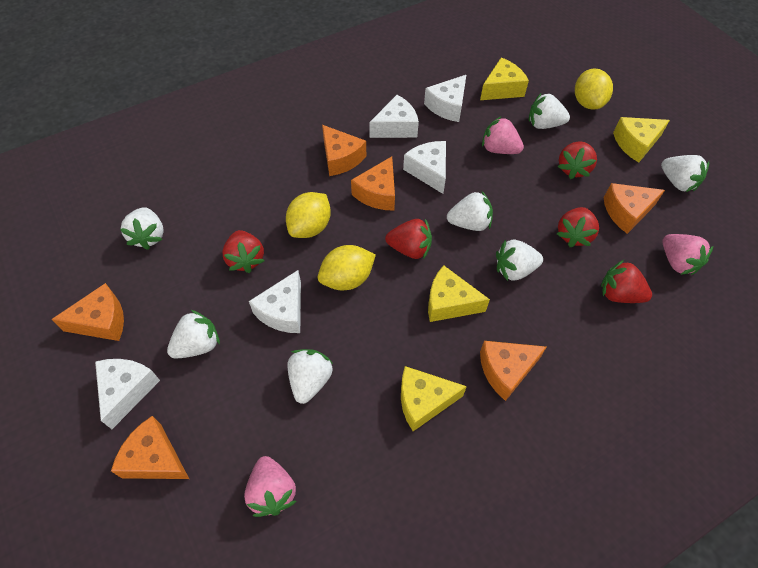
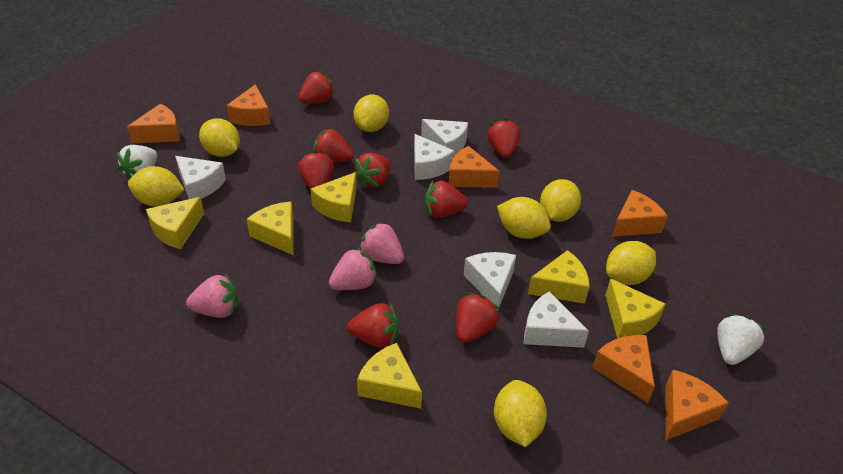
red strawberry: [222,230,264,273] [385,219,432,259] [557,207,599,247] [558,141,597,179] [601,260,652,303] = 5 -> [298,71,335,104] [298,151,334,189] [313,128,354,163] [347,303,399,348] [355,153,391,189] [425,181,468,218] [456,293,499,343] [487,118,521,158] = 8
white strawberry: [120,207,164,250] [167,310,220,359] [287,349,333,404] [447,191,493,231] [496,240,543,281] [529,92,570,129] [661,155,709,192] = 7 -> [117,145,157,179] [717,314,766,365] = 2
yellow cheese: [401,366,467,431] [428,265,490,322] [480,58,529,100] [613,117,670,162] = 4 -> [146,197,204,249] [246,202,293,255] [310,172,357,222] [357,343,422,409] [528,250,590,304] [605,278,665,339] = 6
yellow lemon: [286,192,331,238] [318,245,376,290] [575,68,613,110] = 3 -> [128,166,184,206] [199,118,240,157] [354,95,389,132] [494,380,547,447] [497,197,551,239] [540,179,581,222] [606,241,656,285] = 7

